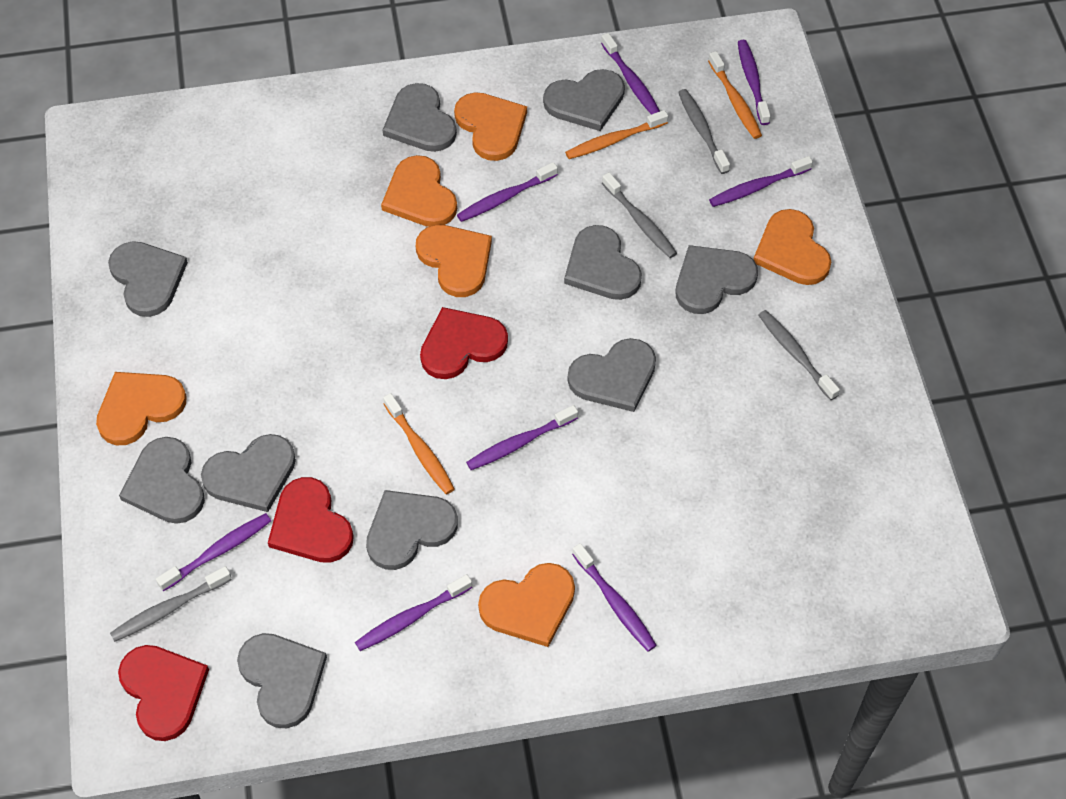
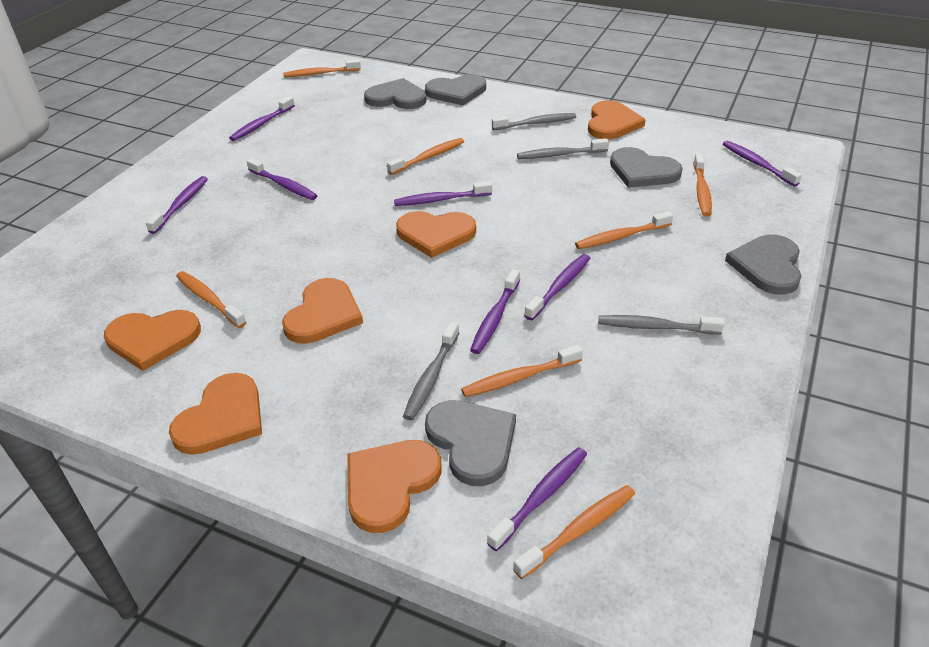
grey heart: [108,241,188,317] [119,437,205,524] [201,434,296,512] [237,633,327,728] [366,490,458,570] [383,83,457,152] [543,69,625,131] [564,225,642,300] [567,338,656,412] [676,245,758,314] = 10 -> [364,78,426,109] [425,74,486,105] [425,400,516,486] [610,147,683,188] [725,234,802,295] = 5
orange toothbrush: [383,393,454,495] [565,110,668,159] [708,51,762,139] = 3 -> [176,271,246,328] [283,59,361,77] [387,138,464,175] [461,345,583,397] [513,485,635,579] [575,211,673,249] [693,153,712,217] = 7
red heart: [118,645,209,741] [268,477,354,563] [420,307,508,379] = 3 -> none = 0

